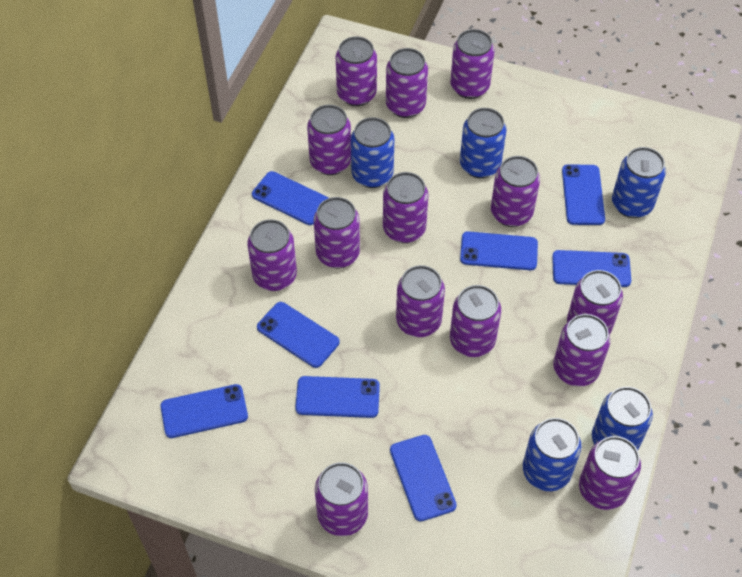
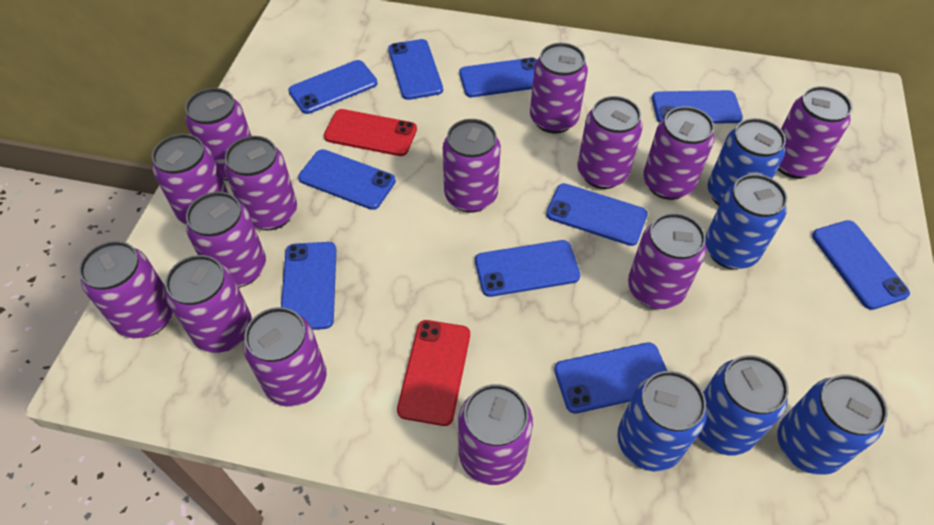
blue phone: [160,384,248,438] [252,171,328,225] [257,302,340,368] [295,376,380,418] [390,435,457,522] [460,231,538,270] [552,250,631,287] [562,165,605,225] = 8 -> [281,242,336,330] [288,60,378,114] [298,149,396,210] [388,39,443,100] [459,57,537,97] [475,240,580,297] [546,183,648,246] [554,343,667,413] [652,90,743,124] [812,220,910,310] = 10
red phone: none = 0 -> [324,109,417,156] [397,320,470,426] = 2

